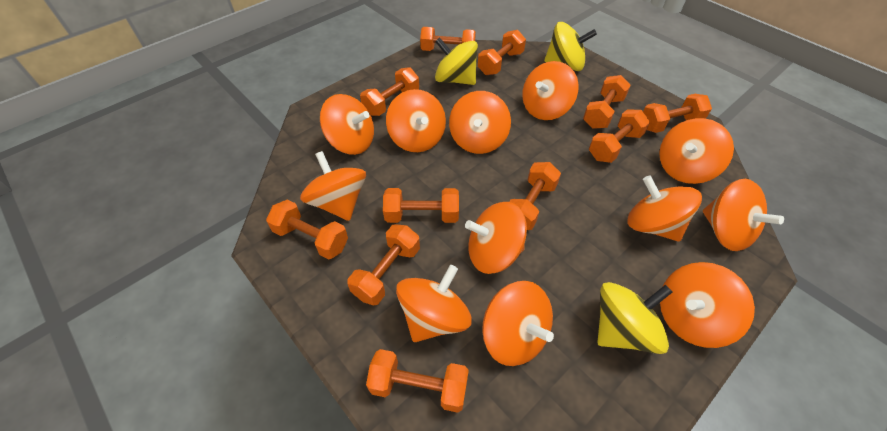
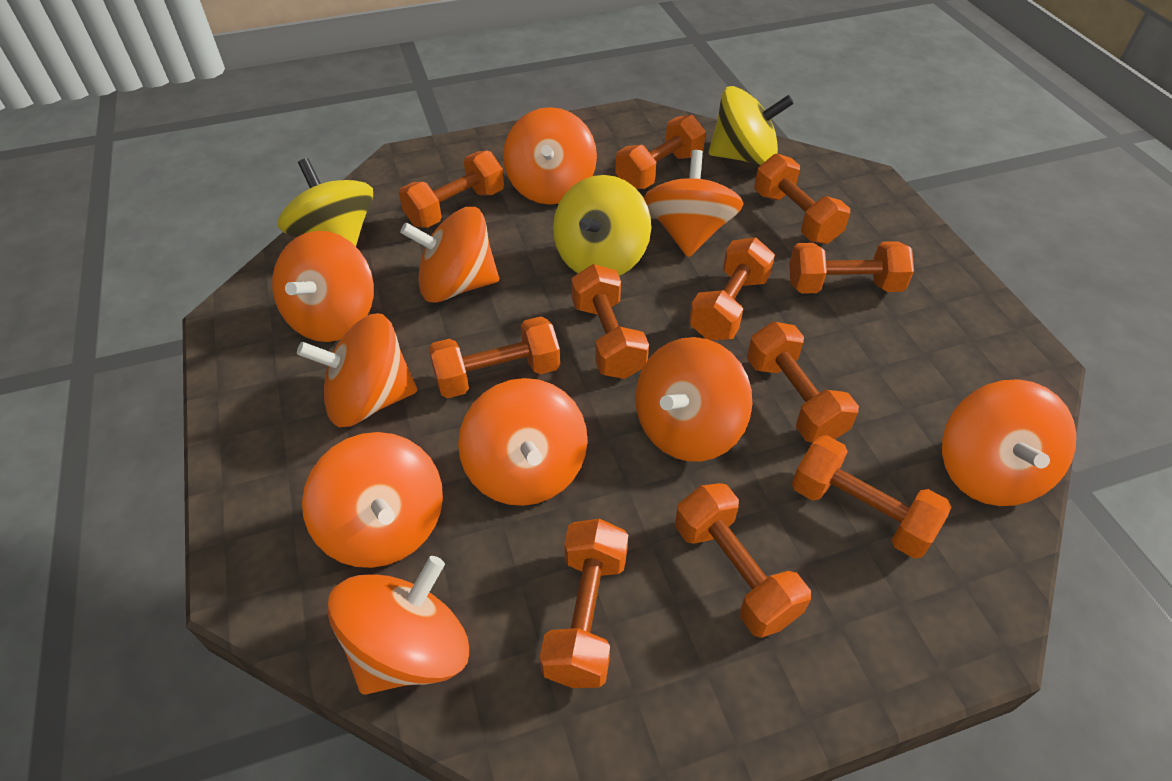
orange spinning top: [300,151,366,221] [320,94,374,155] [386,89,446,152] [396,265,472,342] [449,91,511,154] [465,202,527,274] [482,281,554,366] [522,61,579,120] [627,175,702,241] [659,118,734,184] [660,262,755,348] [703,179,784,251] = 12 -> [272,231,374,342] [297,313,417,427] [302,432,443,568] [327,556,469,695] [400,207,499,303] [458,378,588,506] [503,107,597,205] [635,337,752,462] [644,150,743,257] [942,379,1076,506] = 10

